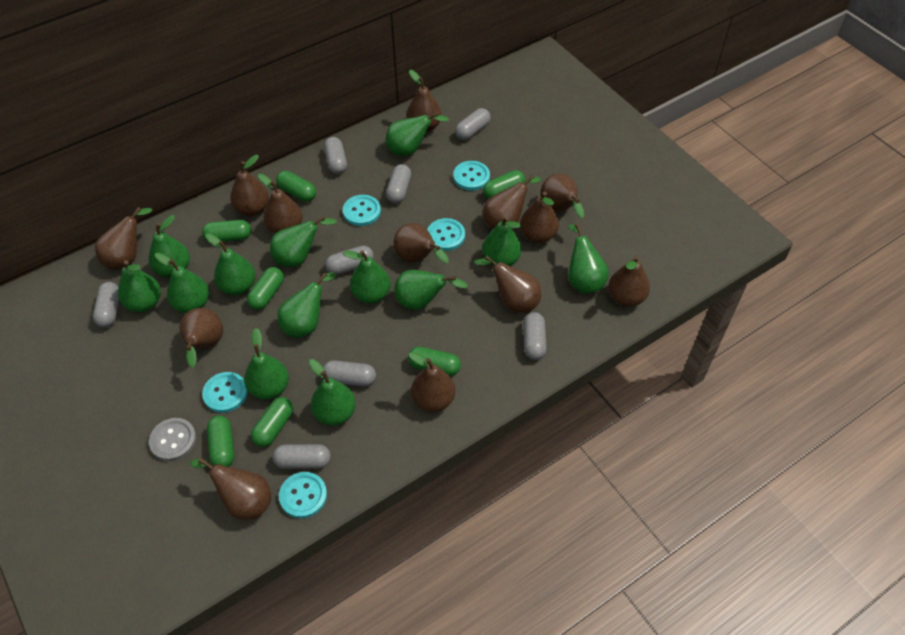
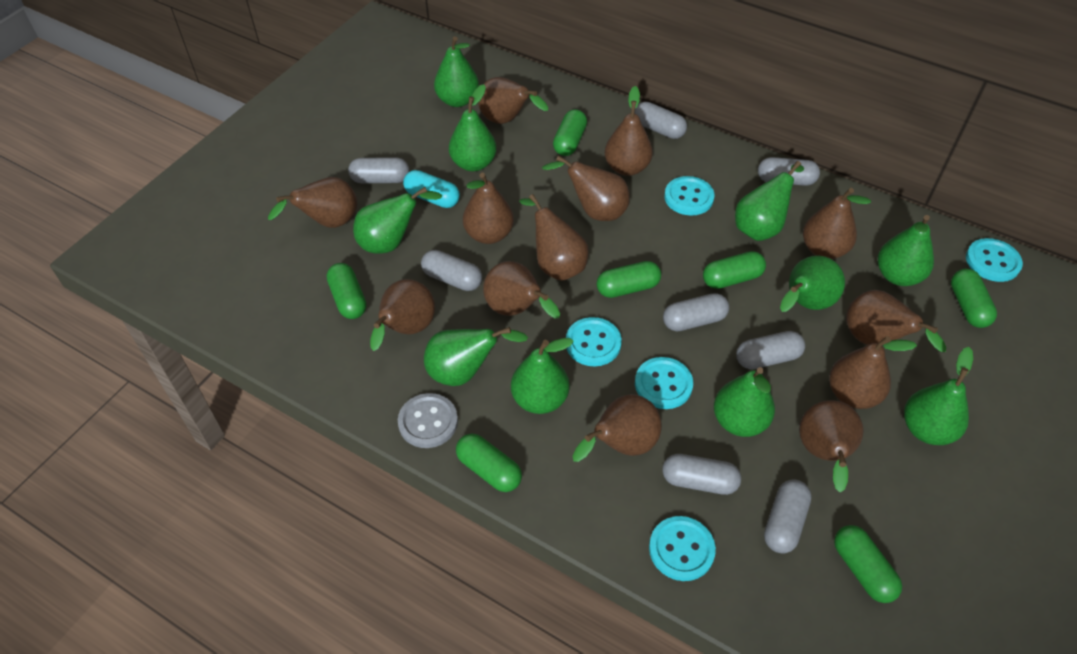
green pear: [118,260,161,312] [149,215,190,278] [155,253,209,313] [206,233,255,295] [244,328,289,400] [270,216,337,267] [277,272,336,338] [309,359,356,426] [343,250,391,304] [386,112,449,156] [394,270,468,310] [482,216,521,266] [568,224,609,293] = 13 -> [353,187,442,254] [424,327,528,386] [434,37,479,107] [449,84,497,171] [511,338,574,414] [714,367,775,437] [735,161,804,241] [780,256,845,312] [878,215,934,286] [904,347,973,445] = 10
turquoise capsule: none = 0 -> [403,170,460,208] = 1

